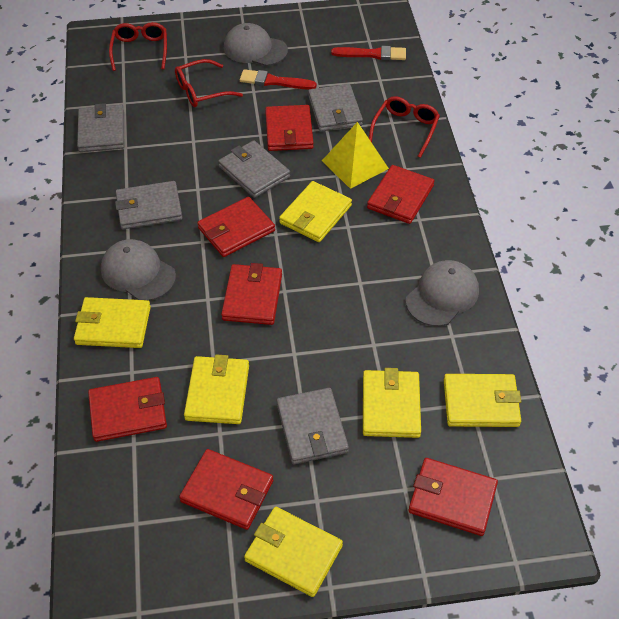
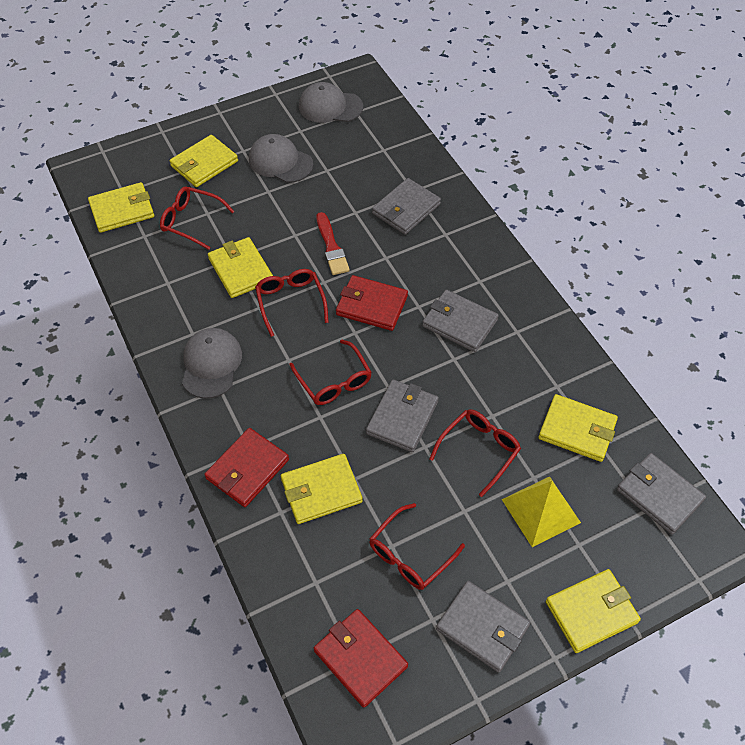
red brush: [240,69,317,90] [331,46,406,60] = 2 -> [317,212,350,275] = 1
red glasses: [109,22,167,71] [175,59,243,107] [369,96,440,158] = 3 -> [160,187,235,250] [255,269,329,337] [289,340,372,405] [369,503,465,590] [429,409,521,497] = 5
red wallet: [88,377,167,442] [179,449,273,530] [197,197,275,257] [221,263,282,325] [265,105,314,151] [367,165,434,224] [408,458,498,536] = 7 -> [205,428,289,507] [314,609,408,708] [336,275,408,331] = 3

